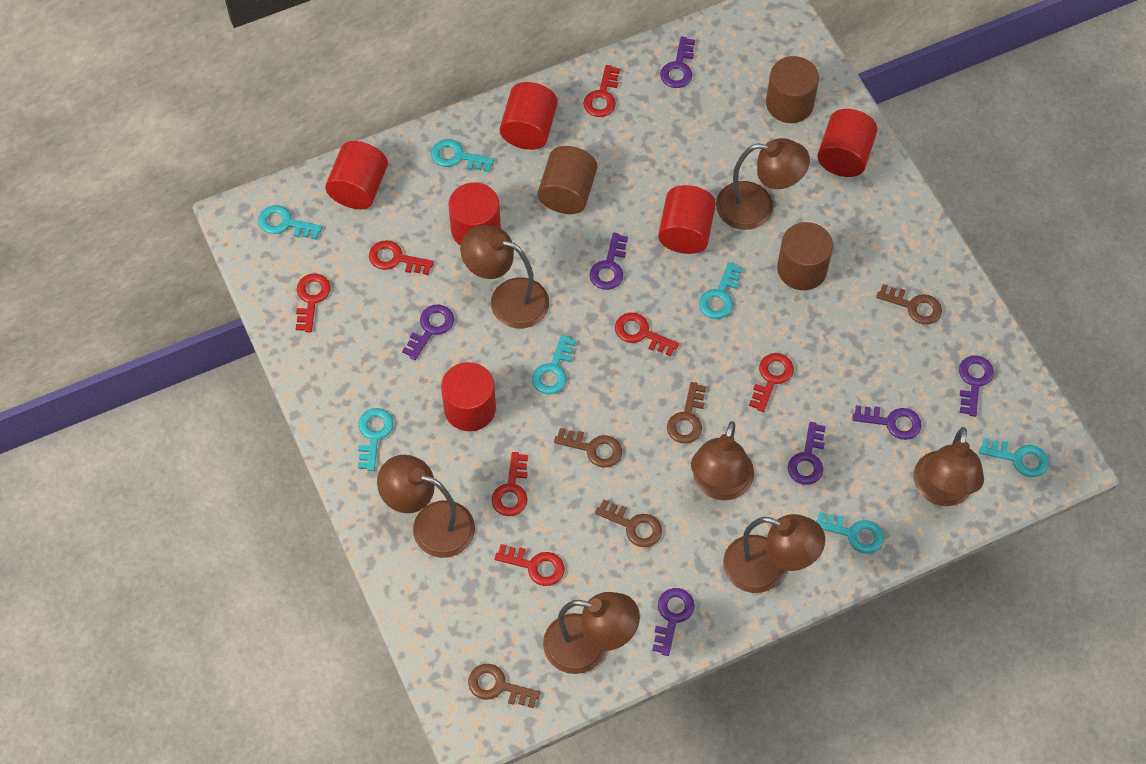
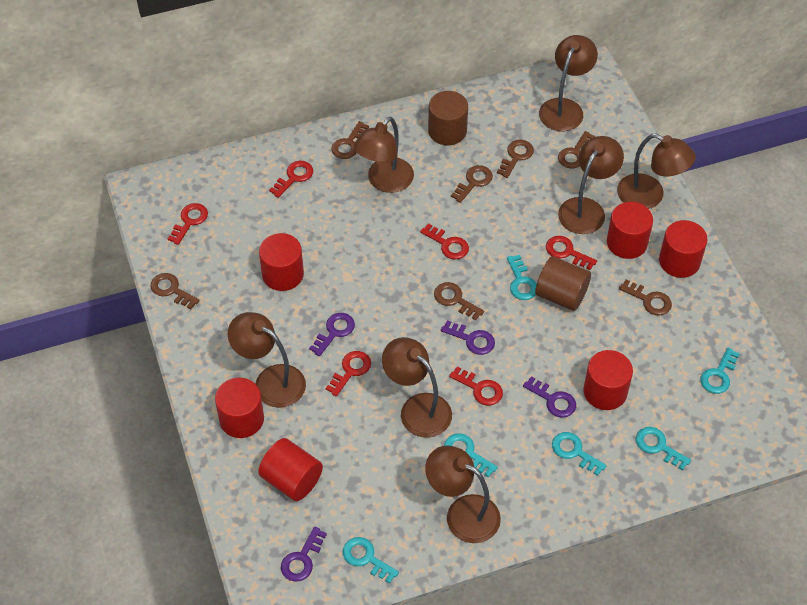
brown cylinder: [538,146,597,214] [766,56,819,123] [777,222,833,290] = 3 -> [428,91,468,145] [535,256,591,311] = 2
brown key: [468,664,540,708] [554,428,622,468] [595,499,662,547] [667,382,706,443] [876,284,942,325] = 5 -> [150,273,200,309] [331,121,369,159] [434,282,484,320] [451,165,493,203] [497,140,534,178] [558,131,596,168] [619,279,672,316] = 7
purple key: [402,305,454,360] [589,233,628,290] [652,588,695,656] [660,36,695,88] [788,422,826,485] [852,405,922,440] [959,356,994,417] = 7 -> [281,526,327,582] [309,313,355,356] [441,320,495,355] [523,376,576,418] = 4
red key: [296,273,331,332] [369,240,434,275] [492,452,528,516] [494,544,565,586] [583,65,620,117] [615,312,679,356] [749,353,794,412] = 7 -> [168,203,208,245] [269,161,313,198] [326,351,371,396] [420,223,469,260] [449,366,503,406] [546,236,597,270] = 6
turquoise key: [258,205,322,240] [358,408,394,471] [431,139,494,172] [532,335,576,394] [699,262,743,319] [815,512,884,554] [979,438,1049,477] = 7 -> [343,537,399,584] [444,433,498,478] [507,255,537,300] [552,432,607,476] [636,427,691,471] [700,348,740,394] = 6

